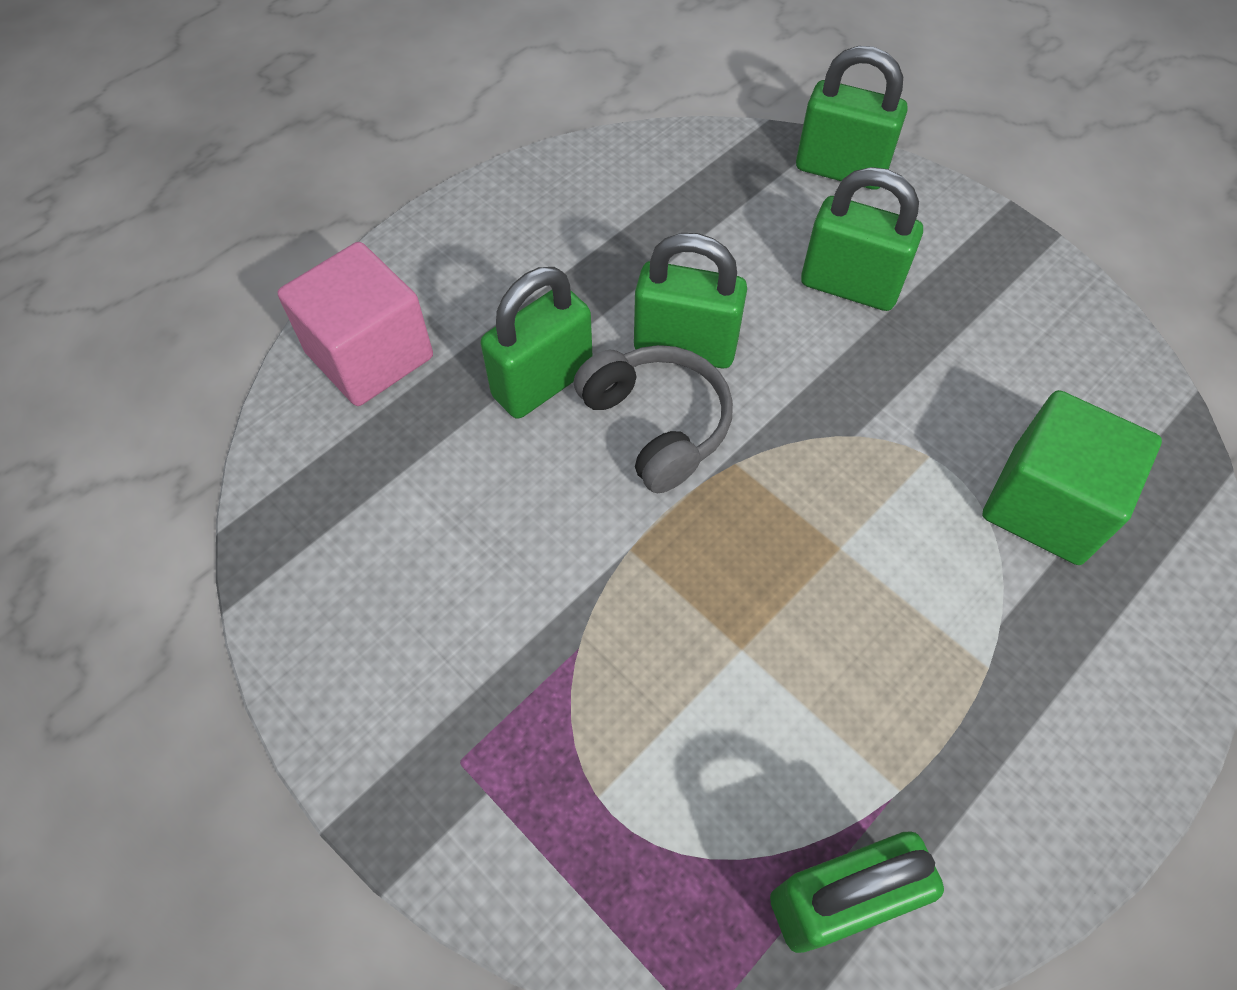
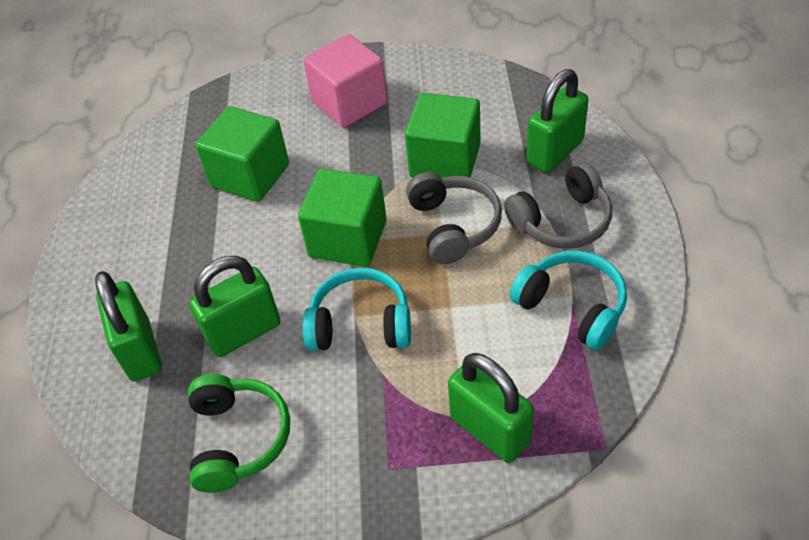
green cube: [982,390,1162,565] = 1 -> [196,106,289,202] [298,169,387,267] [405,93,481,178] = 3
green headphones: none = 0 -> [188,374,290,493] = 1
green padlock: [481,267,593,419] [634,233,747,368] [770,831,944,953] [796,46,908,190] [801,167,923,311] = 5 -> [95,271,162,381] [189,256,280,357] [448,353,534,463] [527,69,589,173] = 4
grey headphones: [574,345,733,493] = 1 -> [406,172,502,264] [504,162,612,249] = 2
turquoise headphones: none = 0 -> [303,268,411,351] [510,251,627,350] = 2

